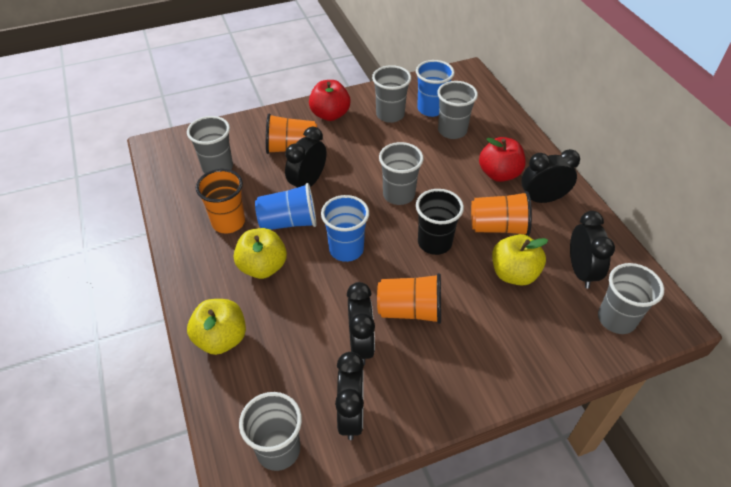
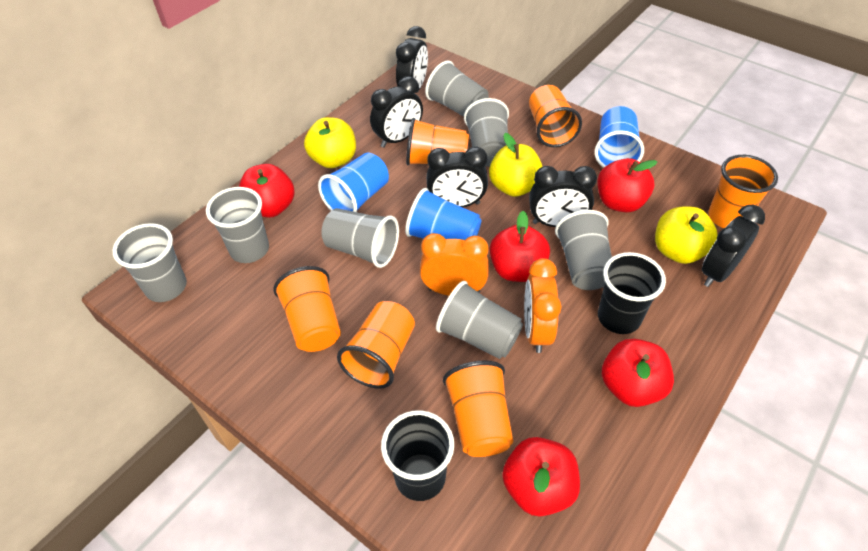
black cup: [416,189,464,255] = 1 -> [381,410,454,501] [598,252,666,334] = 2
grey cup: [187,116,233,174] [239,392,302,471] [372,65,411,123] [379,142,423,205] [437,81,478,139] [598,263,664,334] = 6 -> [113,223,187,302] [206,187,269,263] [321,208,399,268] [425,61,489,117] [436,281,523,359] [464,98,509,167] [555,210,612,290] = 7
orange clock: none = 0 -> [420,233,489,296] [524,258,561,353] = 2
orange cup: [196,169,245,233] [266,114,317,154] [377,273,441,324] [471,191,532,236] = 4 -> [273,266,341,352] [337,301,415,389] [406,118,469,165] [443,360,513,457] [529,85,582,147] [708,155,778,228] = 6
red apple: [309,80,351,121] [479,137,526,182] = 2 -> [239,164,295,218] [490,211,550,282] [502,437,580,517] [597,158,657,213] [602,339,674,407] = 5

